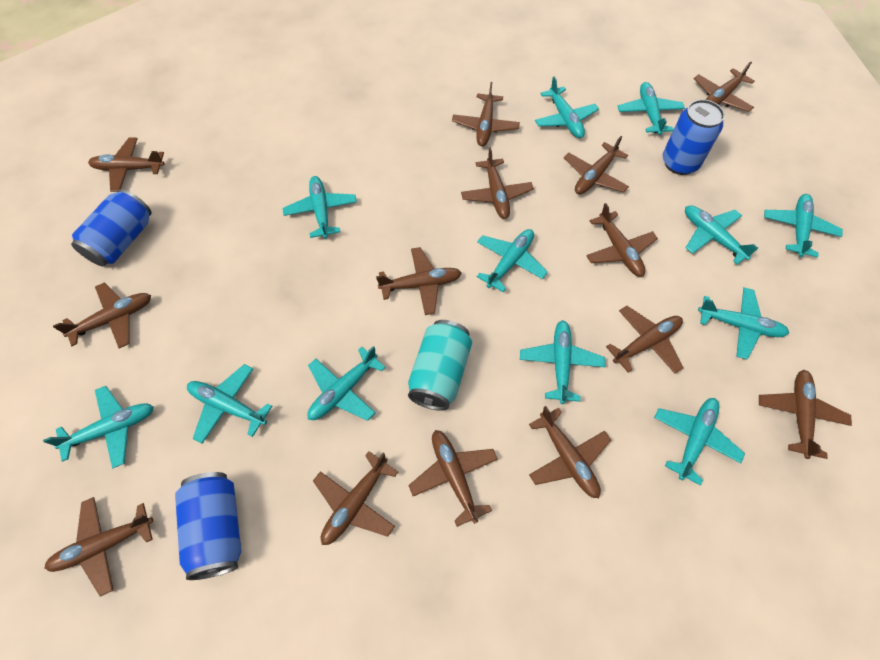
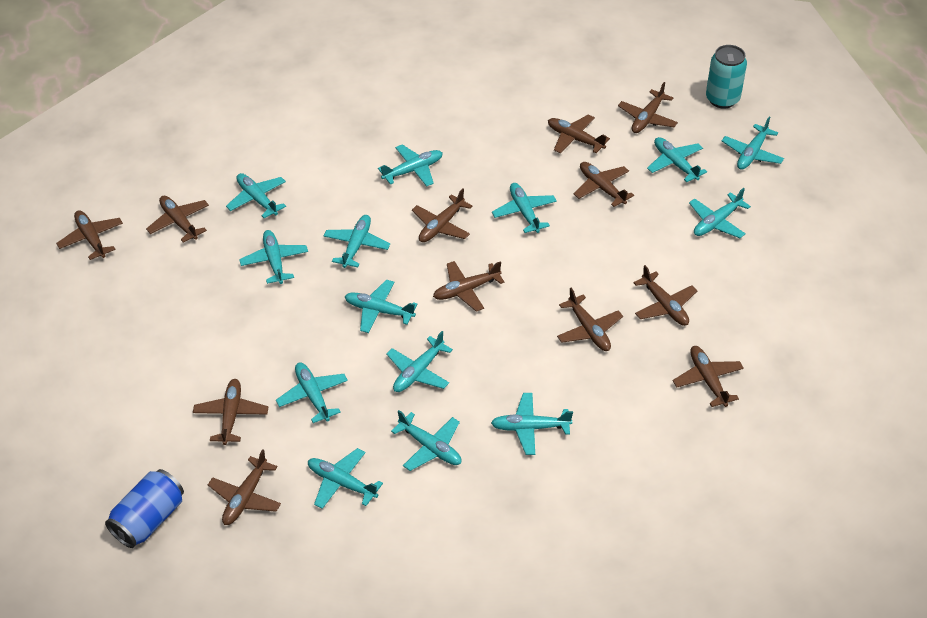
blue can: [71,189,152,267] [175,472,241,580] [663,99,725,175] = 3 -> [105,469,184,548] = 1
brown plane: [44,497,153,597] [53,282,151,348] [88,138,165,192] [313,451,398,545] [376,247,461,315] [408,430,498,527] [452,82,520,146] [461,147,534,219] [529,406,611,498] [564,136,629,194] [586,203,658,277] [606,306,683,374] [694,61,754,112] [759,370,852,459] = 14 -> [56,210,123,260] [146,196,209,243] [193,379,268,445] [208,449,281,525] [412,188,472,242] [433,261,505,312] [548,114,610,154] [557,288,623,351] [574,162,634,207] [618,82,678,133] [633,265,697,326] [673,346,744,407] = 12
turquoise plane: [43,386,154,468] [187,364,272,444] [282,176,357,239] [307,346,386,421] [477,229,548,292] [520,320,605,404] [535,77,599,138] [618,82,685,135] [654,398,745,486] [685,205,758,264] [698,287,789,359] [764,194,843,258] = 12 -> [226,173,286,218] [239,230,308,284] [276,363,348,423] [308,448,383,509] [324,215,390,268] [345,280,417,333] [378,144,443,187] [386,331,453,392] [391,410,461,471] [491,393,573,455] [492,183,557,233] [647,137,707,182] [689,188,751,238] [722,117,784,170] = 14

